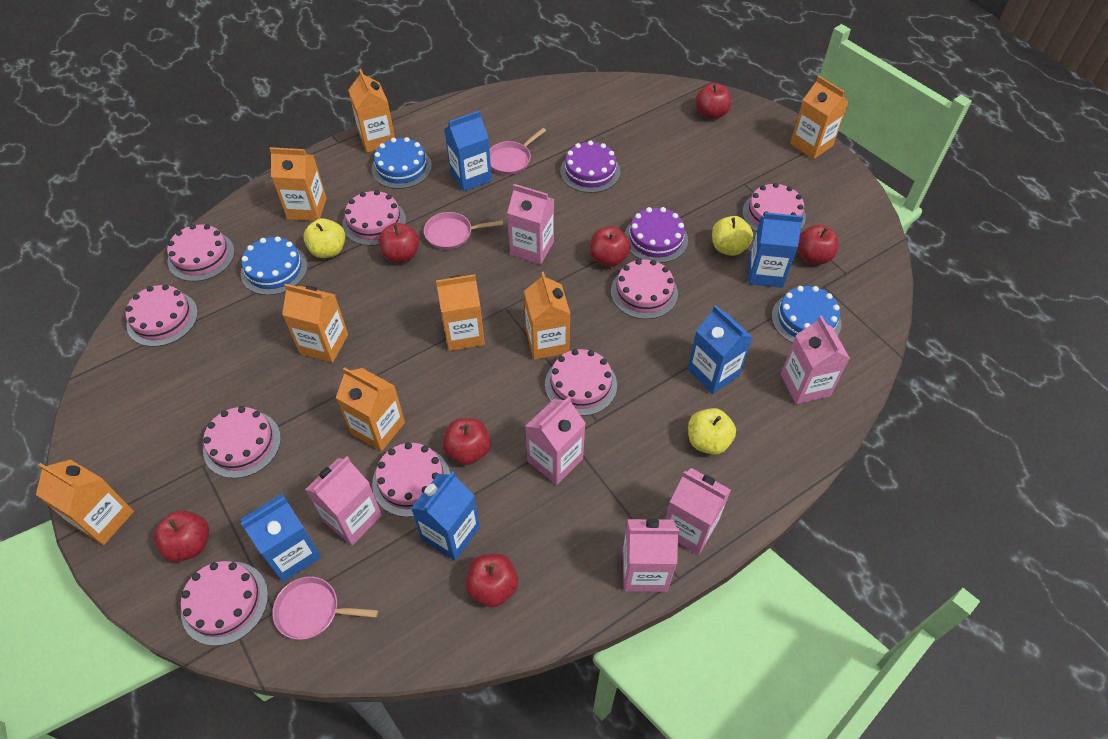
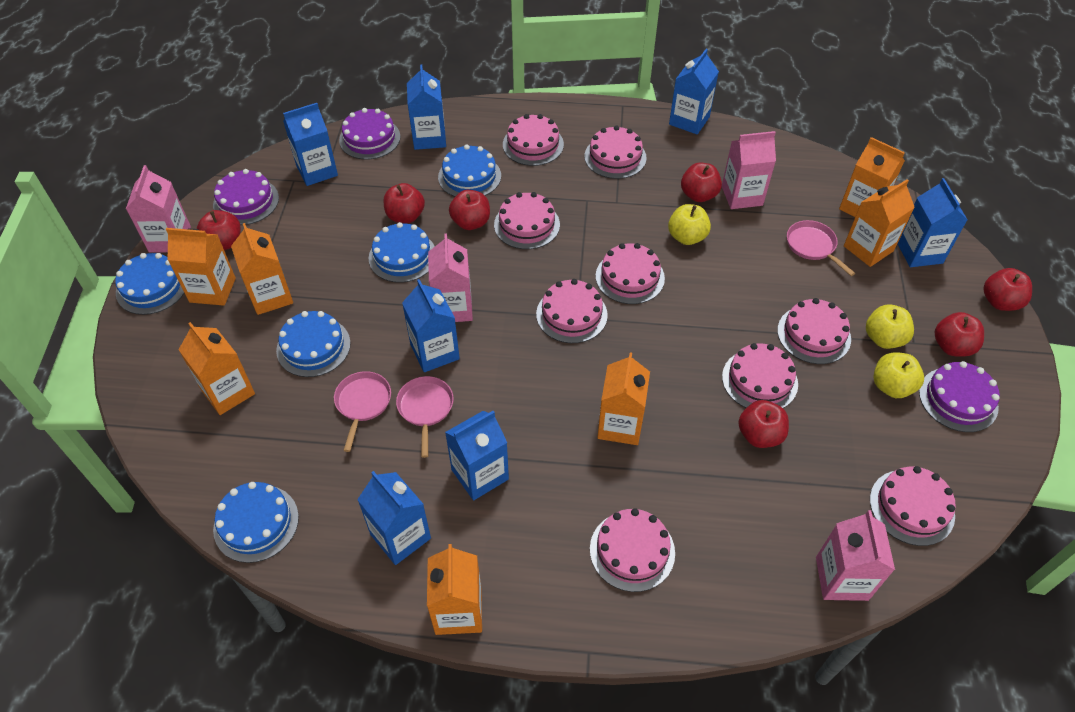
blue cake: [241,236,308,295] [371,137,432,189] [772,286,841,343] = 3 -> [115,253,184,315] [213,482,299,563] [276,311,351,377] [369,222,435,283] [438,145,501,197] = 5
blue carton: [240,494,321,582] [411,471,480,561] [445,111,492,192] [688,305,752,394] [748,212,803,288] = 5 -> [283,103,338,186] [357,471,431,565] [402,279,460,372] [407,65,446,150] [445,411,509,500] [669,49,719,135] [897,178,967,267] = 7
orange carton: [36,460,134,545] [269,147,327,221] [282,284,348,363] [336,367,405,451] [348,69,395,153] [436,274,485,351] [524,272,570,360] [790,76,849,159] = 8 -> [166,228,236,306] [179,322,255,415] [231,223,293,315] [427,544,482,635] [597,352,650,445] [839,137,905,217] [844,179,915,267] = 7
pink carton: [305,457,382,545] [507,184,554,265] [525,396,586,485] [622,518,679,592] [665,468,731,555] [781,316,850,404] = 6 -> [126,165,191,253] [428,234,473,322] [722,131,776,209] [816,510,895,601] = 4
purple cake: [560,140,620,193] [624,207,688,263] = 2 -> [213,169,279,225] [339,108,401,159] [919,361,1000,432] = 3

